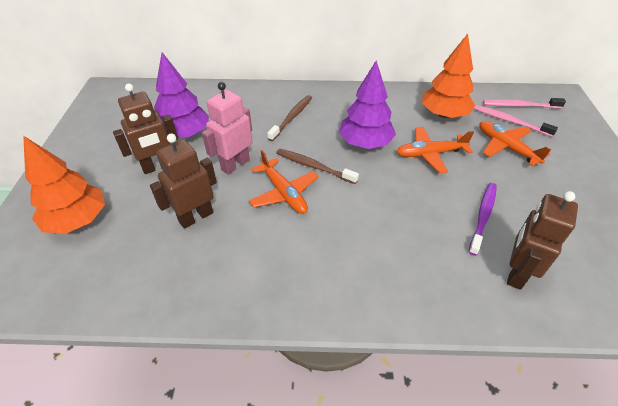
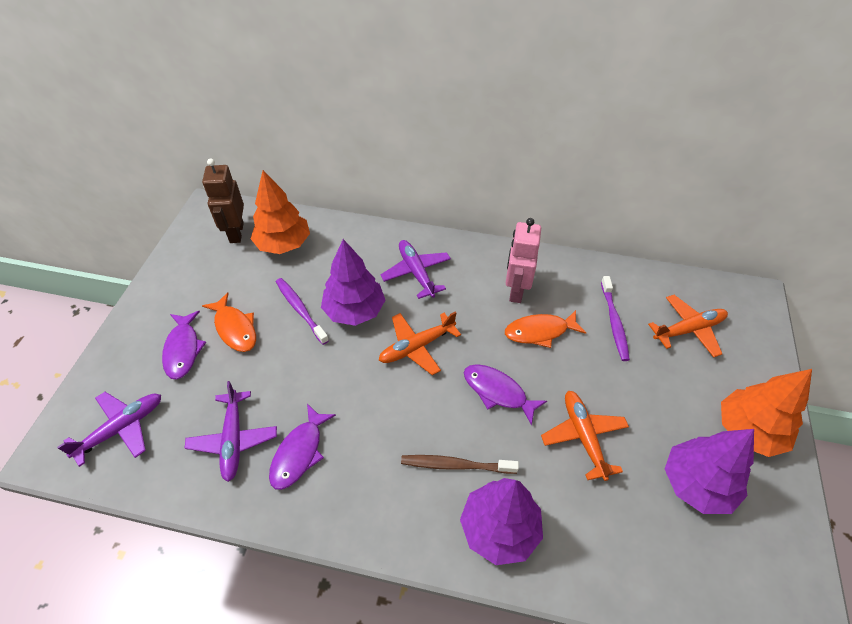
brown robot: [113,83,178,174] [150,134,217,229] [507,191,578,290] = 3 -> [202,158,244,243] = 1
brown toothbrush: [267,95,312,141] [276,149,359,184] = 2 -> [401,455,519,474] = 1
orange fish: none = 0 -> [202,293,256,352] [505,310,586,348] = 2
pink toothbrush: [473,105,558,137] [483,98,566,108] = 2 -> none = 0
purple fish: none = 0 -> [162,311,206,380] [269,404,336,490] [464,364,547,426] = 3
purple plane: none = 0 -> [57,392,161,467] [185,381,277,482] [381,240,451,299] = 3
purple toothbrush: [468,183,497,256] = 1 -> [276,278,329,345] [601,276,630,361] = 2
purple tree: [154,52,209,138] [339,61,396,149] = 2 -> [321,239,385,326] [460,478,543,565] [665,429,754,514] = 3

